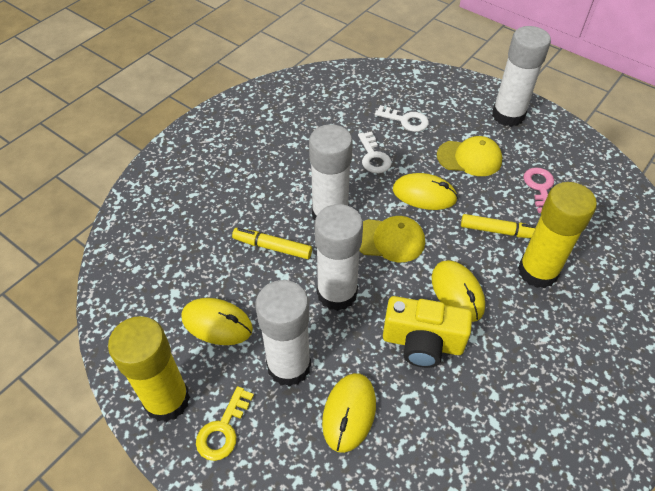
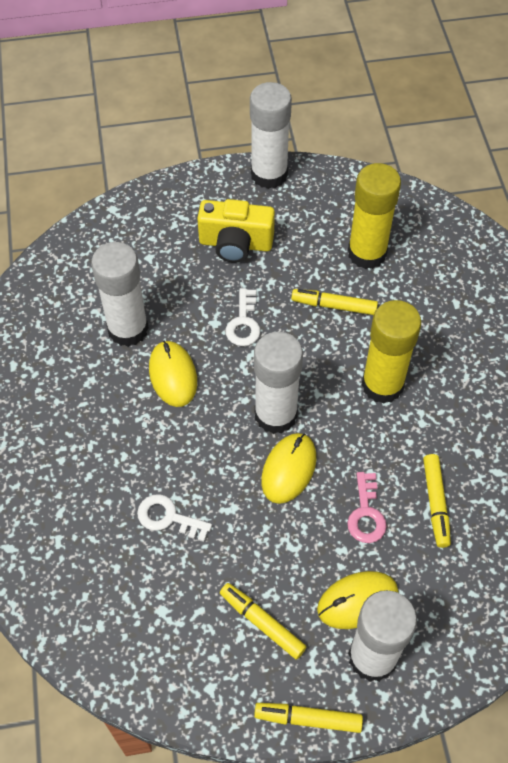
yellow cap: [360,216,425,262] [437,136,502,176] = 2 -> none = 0
yellow key: [196,386,254,461] = 1 -> none = 0
yellow marker: [232,228,312,259] [461,214,536,238] = 2 -> [220,583,307,660] [254,703,363,733] [291,289,378,315] [423,454,451,548] = 4
yellow mouse: [181,298,253,345] [322,373,376,453] [393,173,458,210] [432,260,485,322] = 4 -> [149,341,197,407] [261,433,316,504] [317,571,398,629] = 3

